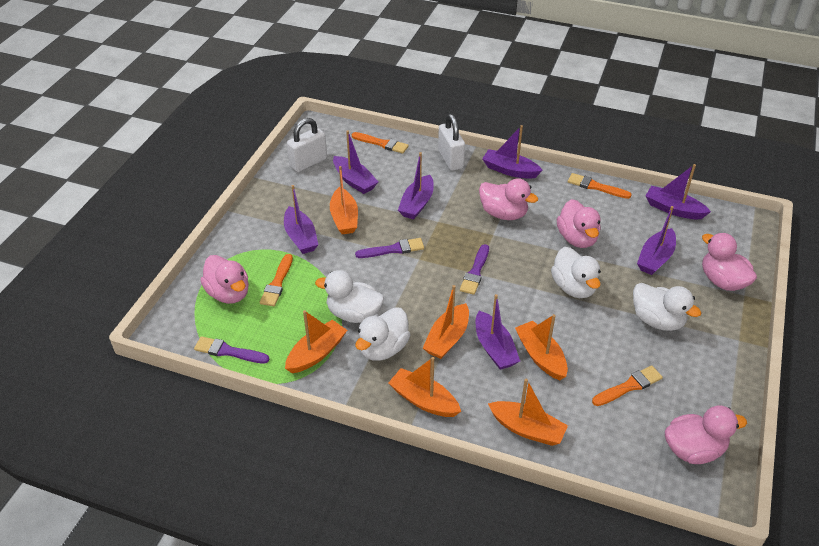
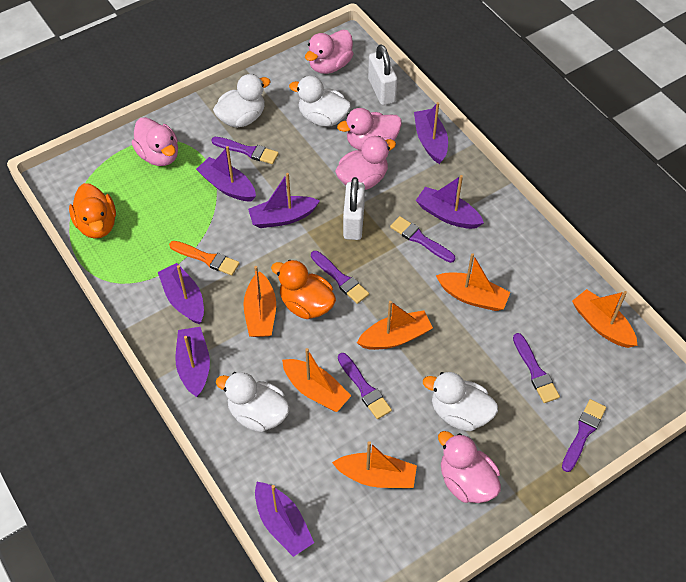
orange brush: [260,254,293,306] [352,132,409,154] [568,173,632,199] [592,366,663,406] = 4 -> [169,241,240,276] = 1
orange duck: none = 0 -> [69,183,116,239] [271,260,336,319] = 2
purple brush: [194,336,270,363] [355,238,424,258] [460,244,489,295] = 3 -> [211,137,279,164] [311,251,369,304] [338,353,392,419] [390,216,455,263] [513,333,560,403] [562,399,606,472] = 6

